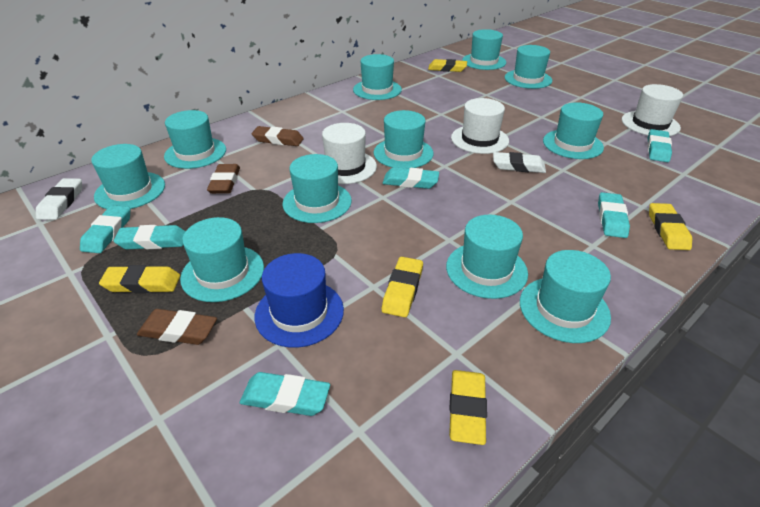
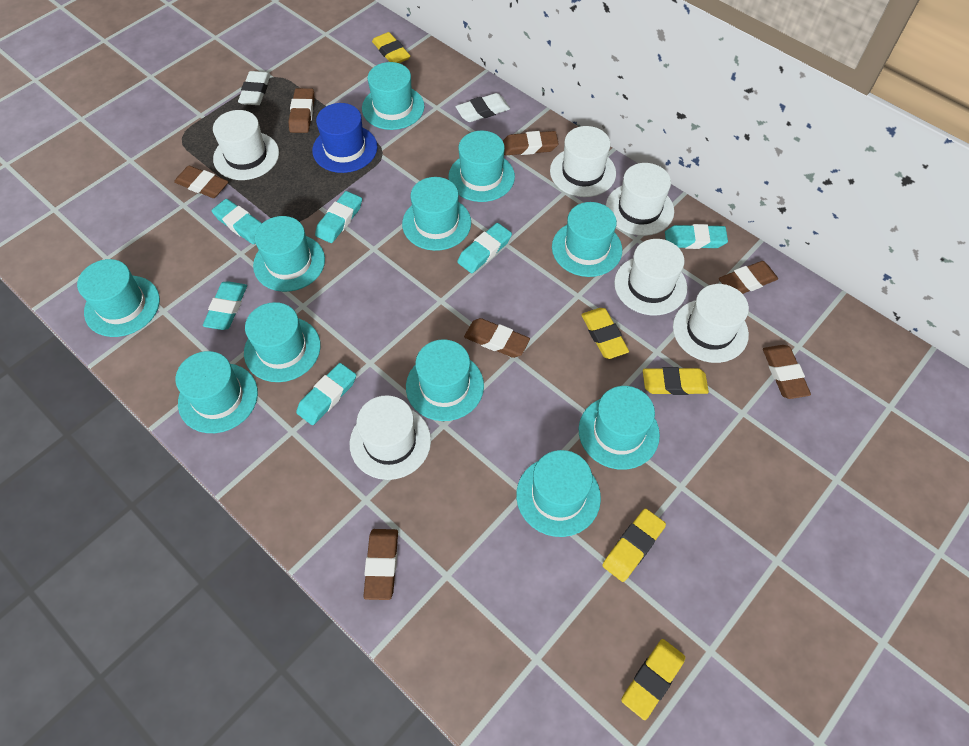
brown eraser: [137,309,217,345] [207,164,240,194] [252,126,304,146] = 3 -> [174,166,228,198] [288,88,315,133] [363,529,398,600] [464,318,530,358] [503,131,559,155] [719,261,778,294] [763,345,811,399] = 7
white hat: [322,123,377,184] [451,98,509,154] [622,84,683,136] = 3 -> [213,110,279,180] [350,395,431,480] [550,126,616,197] [606,163,674,236] [614,239,687,315] [673,284,749,363] = 6

